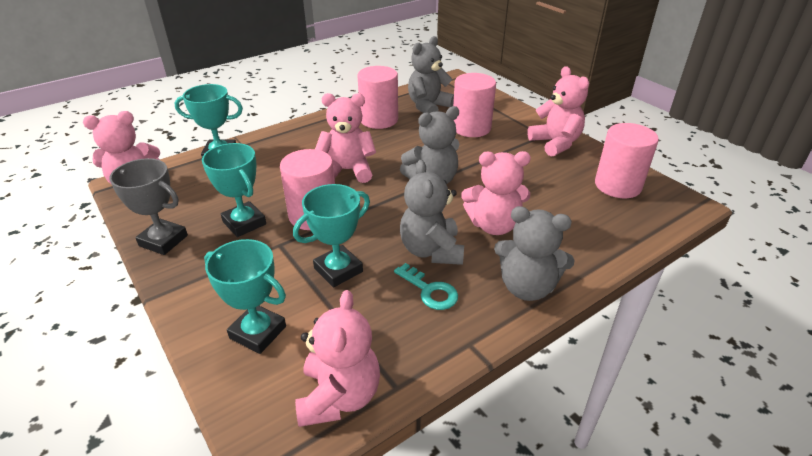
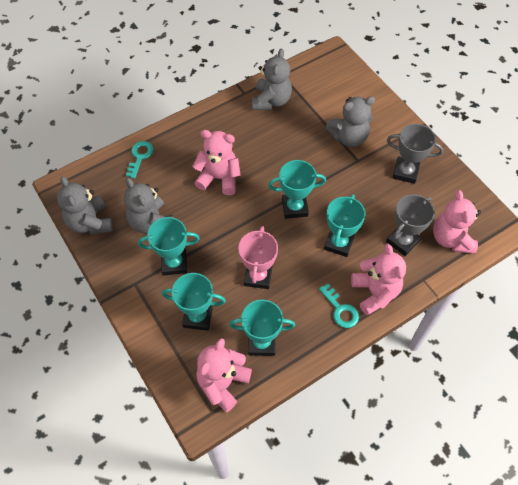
grey trophy: [109,158,188,255] = 1 -> [386,194,435,256] [387,124,443,184] = 2
pink cylinder: [280,149,335,230] [358,66,398,129] [453,73,496,137] [595,123,659,198] = 4 -> none = 0
pink teddy bear: [83,111,160,185] [295,290,380,427] [315,93,376,183] [461,151,531,235] [527,66,589,157] = 5 -> [192,130,241,195] [196,338,252,412] [351,244,406,315] [433,190,481,254] = 4
pink trophy: none = 0 -> [238,226,278,289] = 1
turquoise key: [394,263,458,310] = 1 -> [126,141,154,179] [319,284,359,328] = 2
turquoise trophy: [174,84,243,157] [202,143,266,237] [204,239,286,354] [293,184,370,287] = 4 -> [138,217,200,276] [162,273,226,331] [229,300,295,356] [268,160,326,219] [324,194,365,257] = 5

